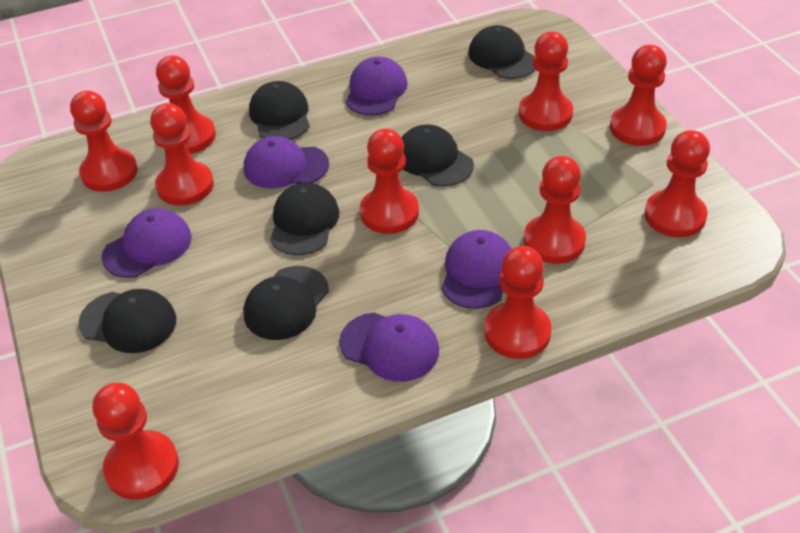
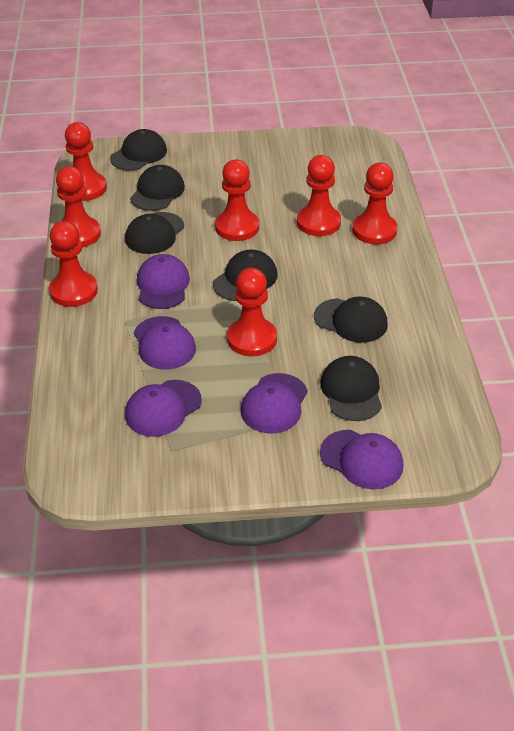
red pawn: [70,91,138,192] [93,383,179,500] [150,103,214,206] [156,55,216,154] [360,128,419,234] [484,246,552,359] [519,31,573,131] [524,156,586,264] [610,45,667,146] [645,130,710,237] = 10 -> [49,221,98,307] [56,166,101,248] [65,122,107,201] [215,160,259,241] [227,268,277,356] [297,155,341,236] [352,163,397,244] = 7

